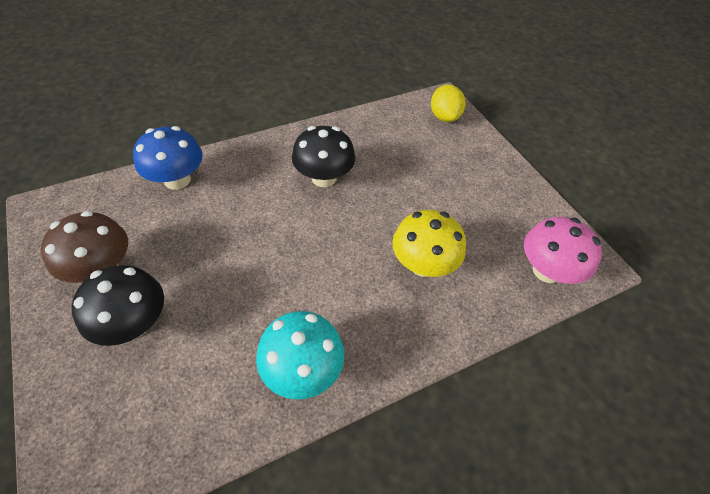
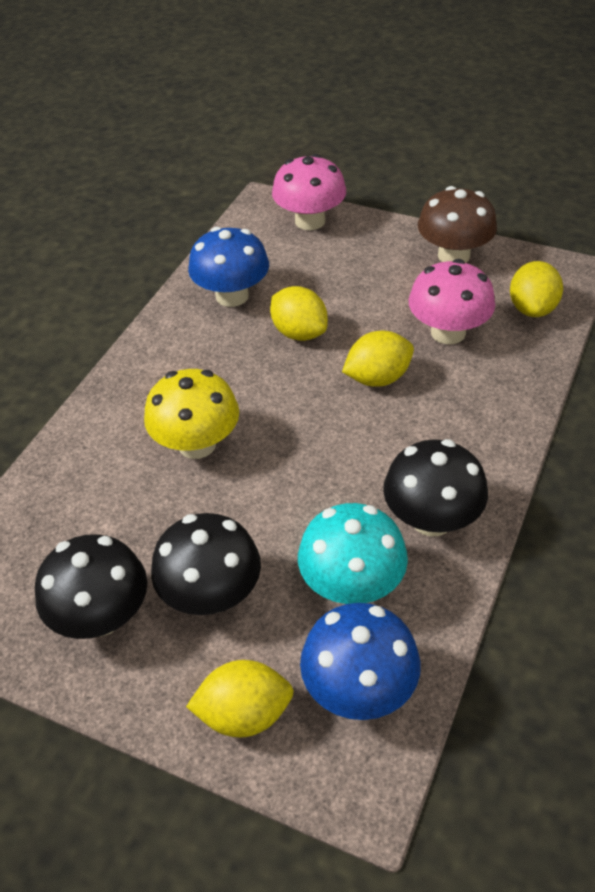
black mushroom: [71,265,164,346] [292,126,355,187] = 2 -> [35,534,147,639] [151,513,261,615] [383,439,488,537] = 3
blue mushroom: [133,126,203,190] = 1 -> [188,227,269,307] [300,603,421,720] = 2
pink mushroom: [524,217,602,284] = 1 -> [272,154,346,230] [409,259,495,344] = 2
yellow lemon: [431,85,466,122] = 1 -> [186,660,294,738] [270,286,328,341] [342,331,414,387] [510,261,563,317] = 4

